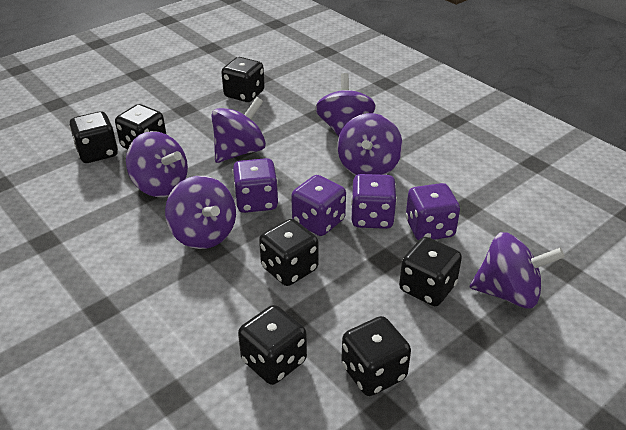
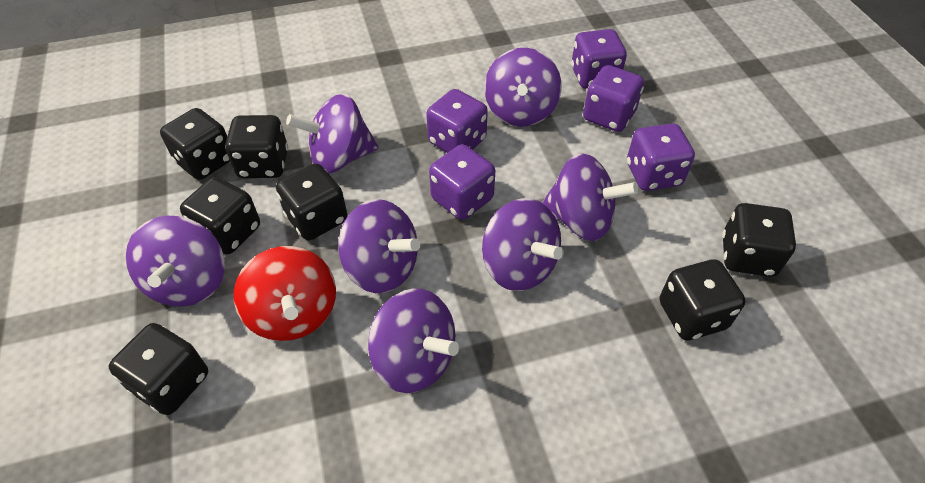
purple dice: [232,158,278,213] [291,175,346,236] [351,174,397,229] [406,183,460,241] = 4 -> [426,89,488,153] [429,144,495,220] [571,29,627,89] [583,65,644,132] [627,123,695,191] = 5
purple spinning top: [126,131,188,197] [165,176,236,249] [211,97,266,163] [315,73,376,136] [338,113,403,175] [470,232,565,308] = 6 -> [126,216,225,306] [286,94,379,173] [338,199,420,293] [368,288,459,393] [482,198,564,291] [484,48,561,126] [542,153,639,241] = 7
red spinning top: none = 0 -> [234,246,336,341] = 1

